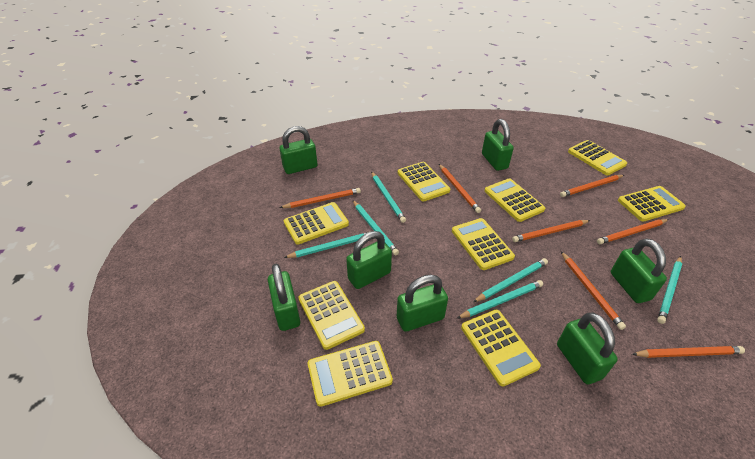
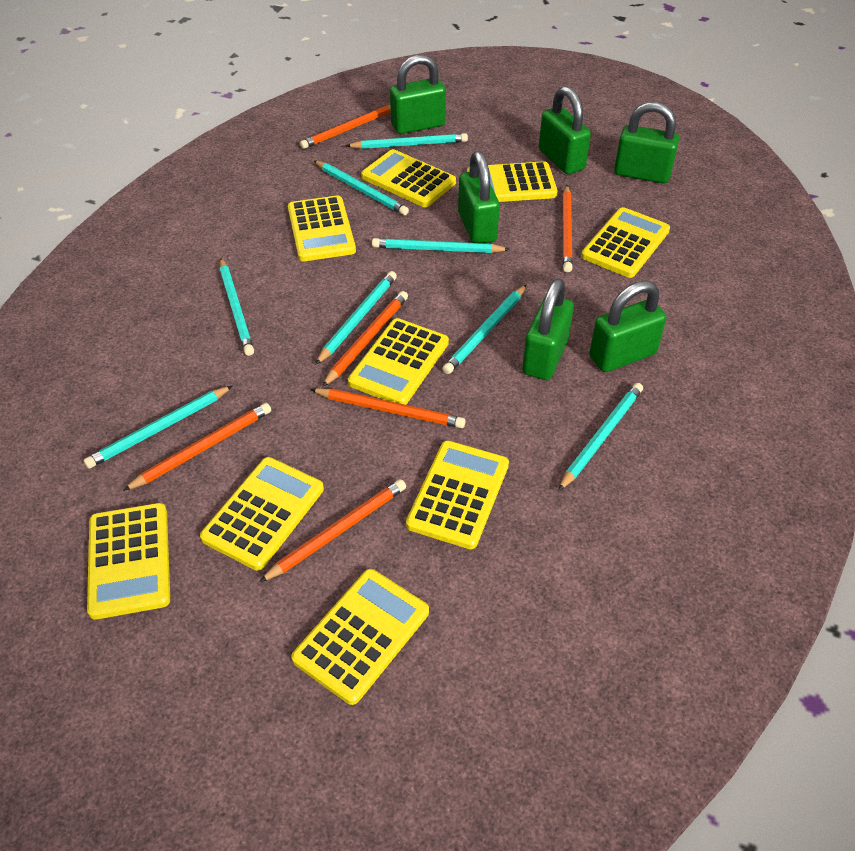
green padlock: [268,264,300,331] [280,126,317,174] [346,231,392,289] [397,275,448,332] [482,119,514,171] [557,313,618,385] [611,239,667,303] = 7 -> [390,55,446,134] [458,151,500,243] [522,278,574,380] [539,86,591,174] [589,281,666,372] [614,102,679,184] = 6
orange pencil: [280,188,361,208] [439,164,481,213] [512,220,591,242] [560,175,624,197] [561,251,626,330] [597,219,669,244] [632,346,745,358] = 7 -> [123,403,271,491] [259,479,406,582] [300,105,391,149] [310,388,465,428] [322,291,408,387] [563,185,573,272] = 6
turquoise pencil: [284,232,367,258] [353,200,399,255] [371,172,406,223] [456,280,543,319] [473,258,548,302] [657,256,682,324] = 6 -> [83,386,232,469] [220,258,254,356] [314,160,409,215] [315,271,397,365] [346,133,468,149] [372,238,510,253] [442,285,526,374] [558,383,643,491] = 8

